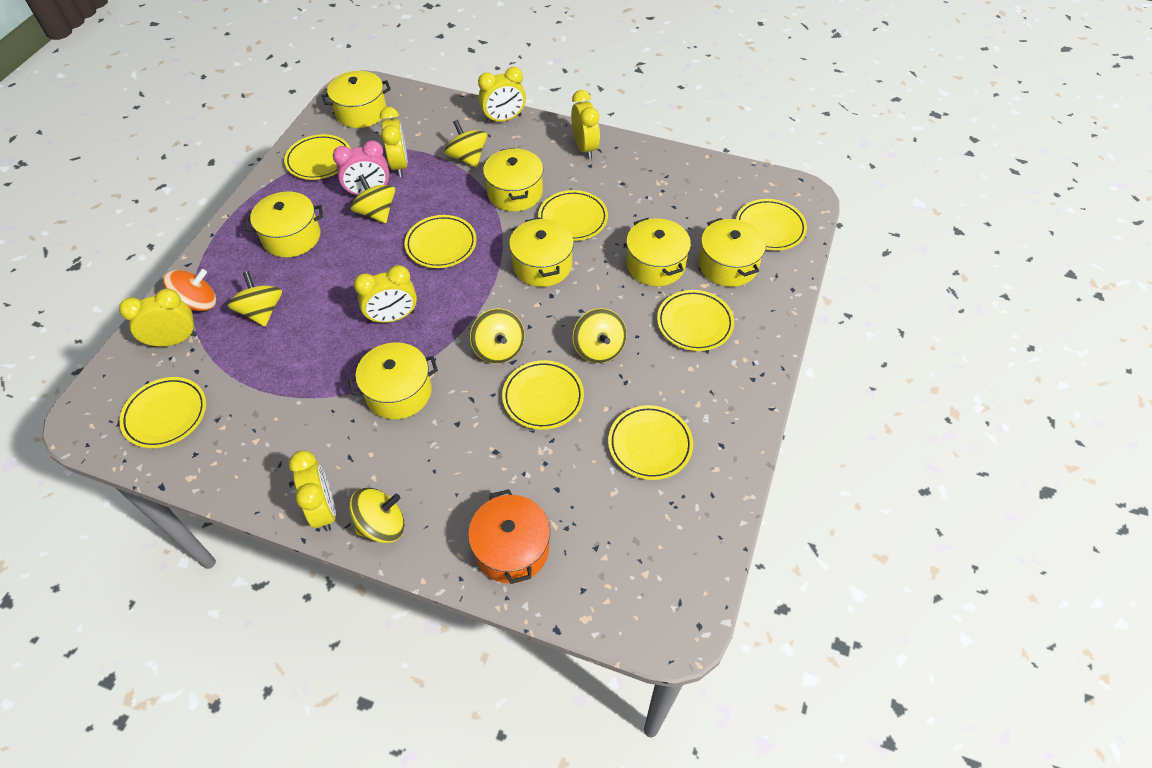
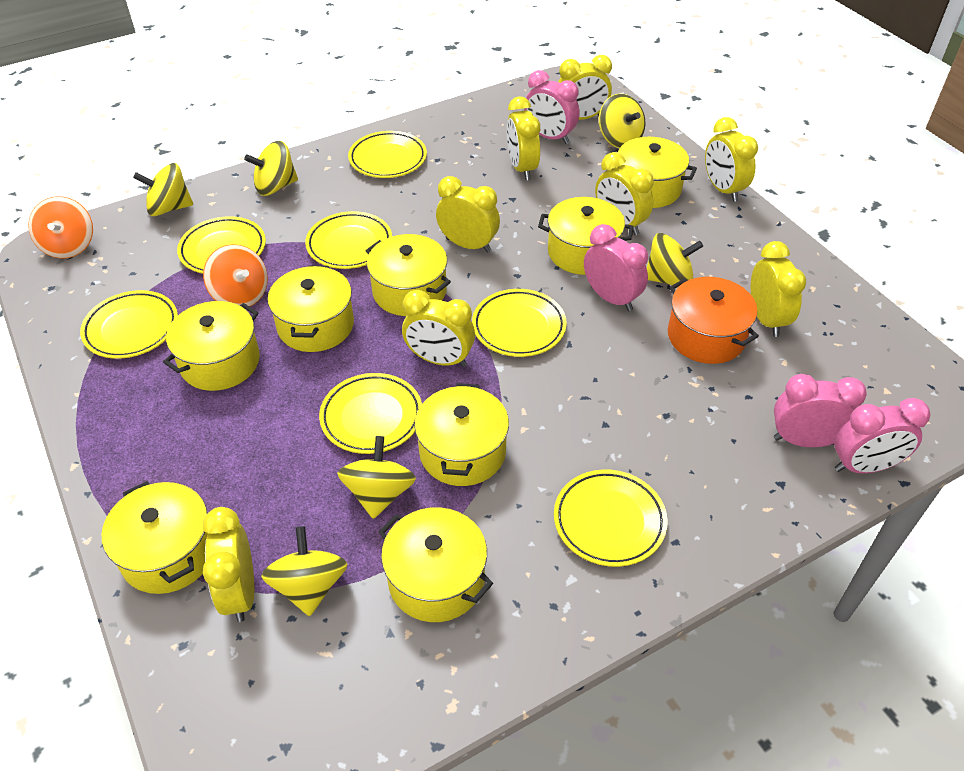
orange spinning top: [163,269,216,311] = 1 -> [28,196,93,258] [203,244,268,307] = 2
pink clock: [333,140,390,197] = 1 -> [524,70,579,144] [584,224,648,311] [774,374,867,447] [835,398,931,474] = 4
yellow clock: [119,288,197,347] [289,451,336,531] [354,265,417,324] [380,107,408,177] [478,67,526,124] [571,90,600,159] = 6 -> [203,507,254,622] [402,290,475,367] [436,176,500,252] [507,96,540,180] [558,55,612,120] [595,152,654,235] [705,117,758,202] [751,241,806,337] = 8
yellow plate: [120,377,206,448] [284,134,351,180] [405,215,477,268] [502,360,584,430] [538,190,608,241] [608,405,693,480] [657,290,734,351] [736,199,807,251] = 8 -> [80,290,178,359] [177,216,266,274] [305,211,392,269] [319,373,422,454] [348,131,427,178] [472,289,567,357] [554,469,668,567] = 7
yellow pot: [245,191,323,257] [322,71,391,128] [348,342,438,419] [483,148,543,211] [509,218,574,287] [626,218,691,286] [699,218,766,287] = 7 -> [102,481,208,594] [163,301,260,391] [268,265,354,352] [366,234,451,316] [379,507,493,622] [414,383,509,486] [538,197,634,275] [611,137,697,208] = 8

